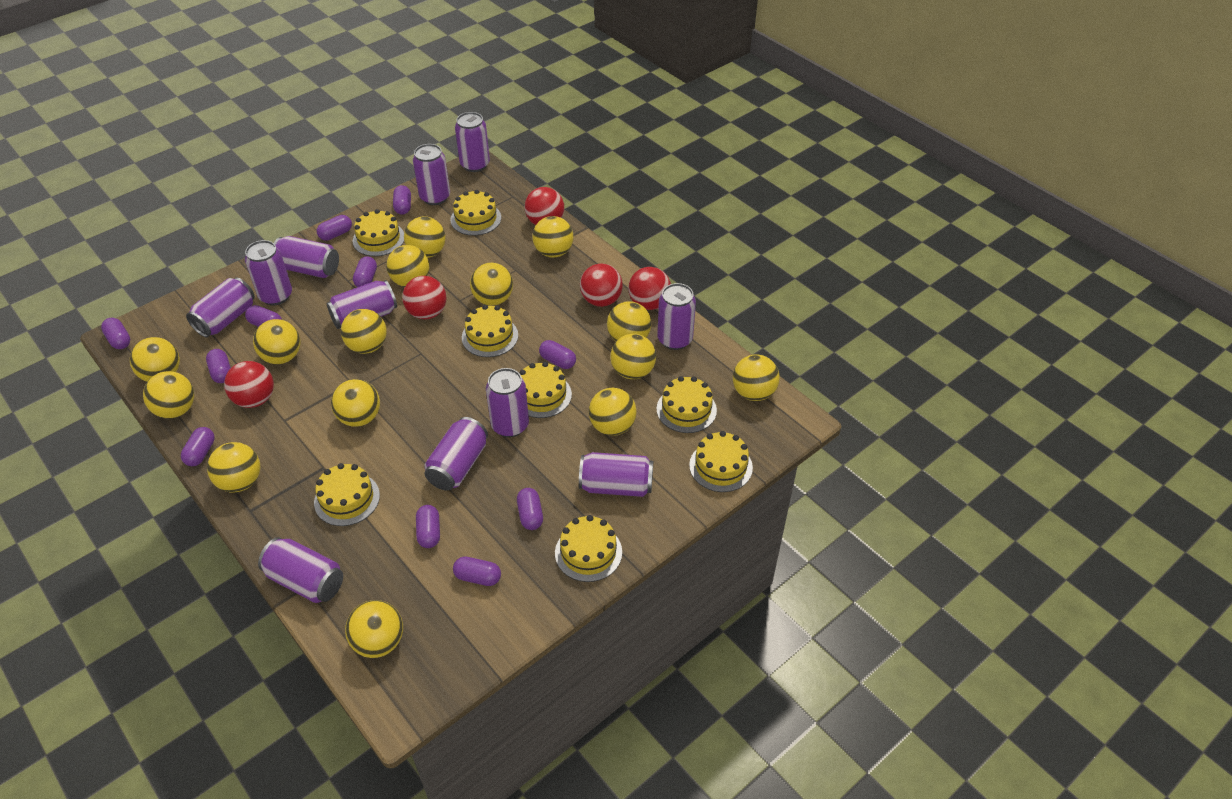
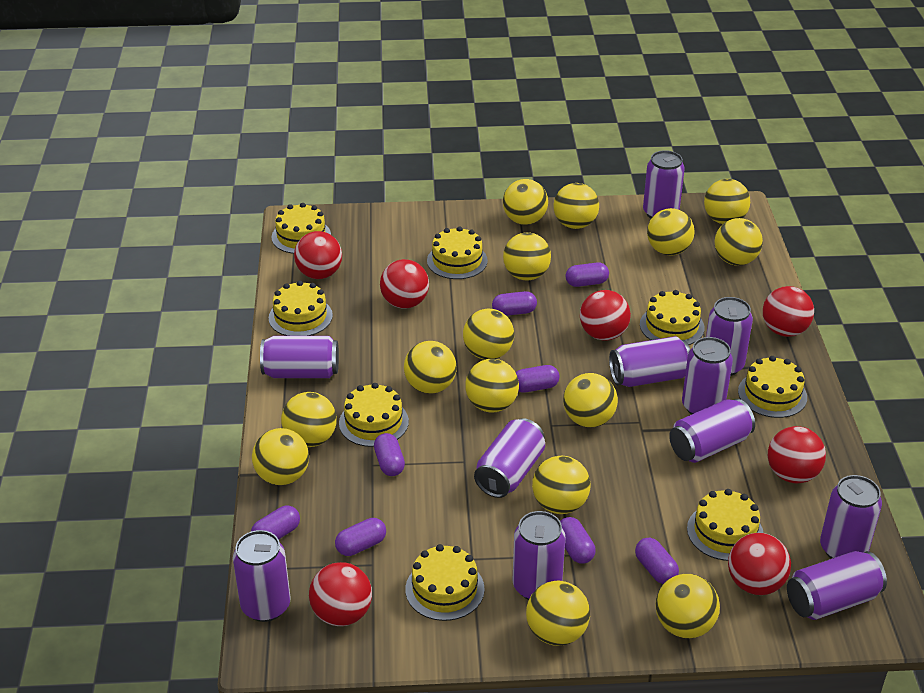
purple capsule: [101,318,130,349] [181,427,215,466] [206,349,231,383] [245,305,282,327] [317,215,352,241] [353,256,377,287] [393,185,411,215] [416,505,440,548] [453,556,501,586] [517,488,543,530] [539,340,576,369] = 11 -> [251,505,300,540] [335,518,386,556] [374,433,405,476] [492,291,537,316] [516,365,560,393] [560,517,596,564] [566,262,609,287] [635,538,679,584] = 8
red ball: [224,361,274,408] [402,276,446,319] [525,187,564,225] [580,264,623,307] [628,267,671,310] = 5 -> [294,231,342,279] [309,562,372,626] [380,259,429,309] [580,290,631,341] [728,533,791,595] [763,286,814,337] [768,426,826,483] = 7

